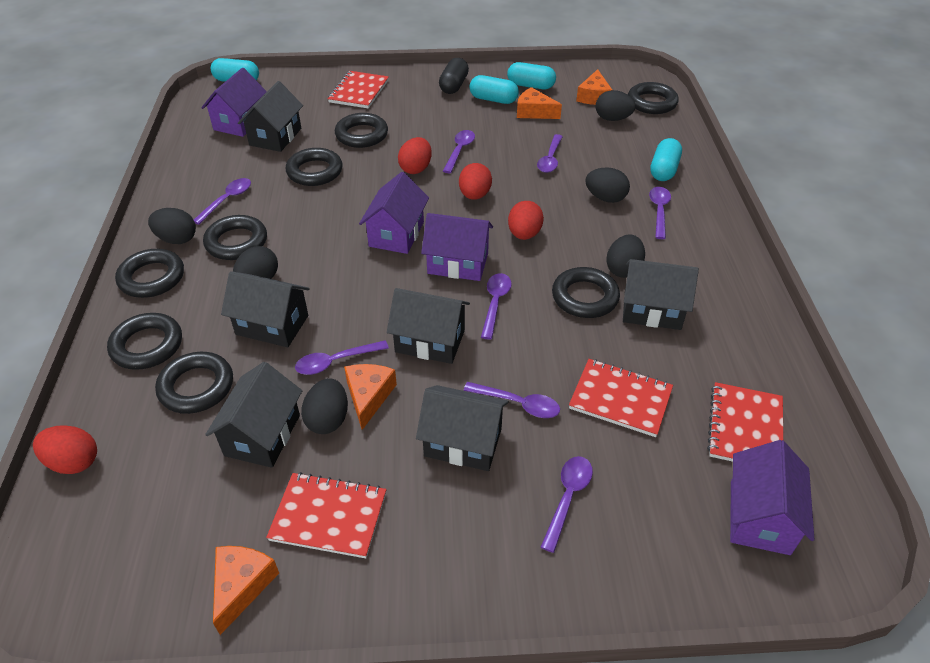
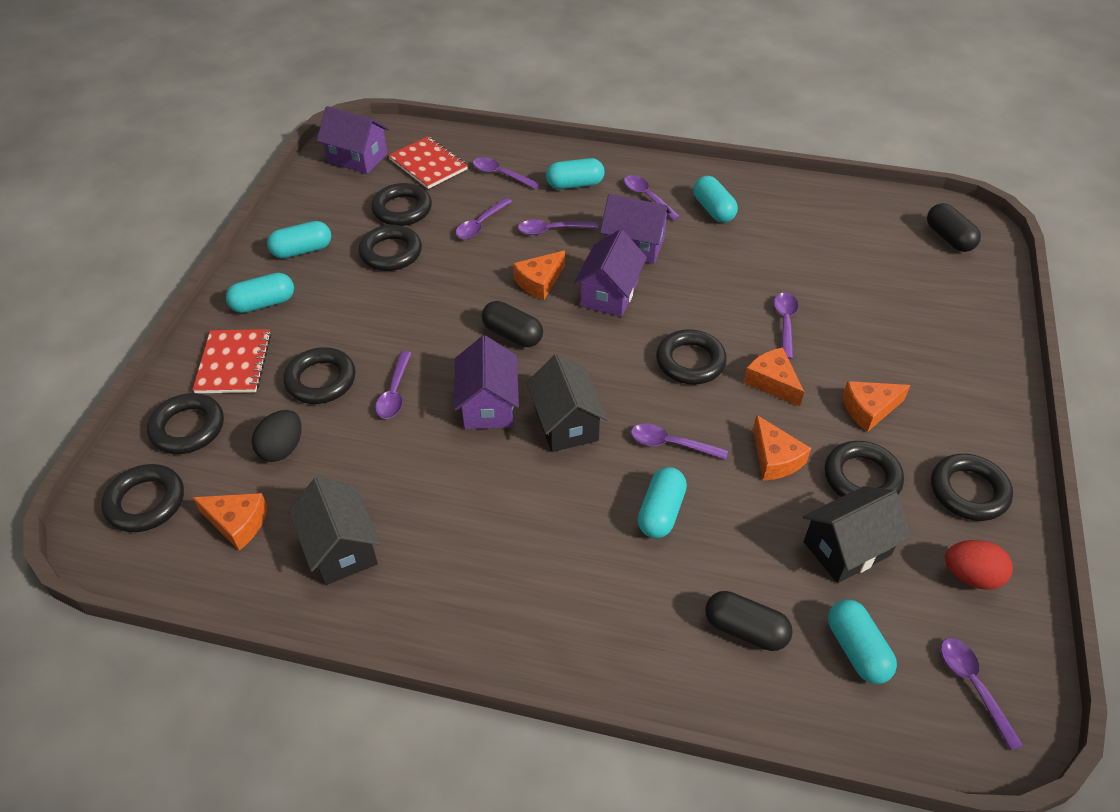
black capsule: [439,58,469,94] = 1 -> [482,301,543,347] [705,591,793,651] [927,203,981,252] = 3
black egg: [148,208,196,244] [233,246,278,279] [301,378,348,434] [585,167,630,203] [596,90,635,121] [606,235,645,278] = 6 -> [252,410,302,462] = 1
black house: [205,362,302,468] [221,271,310,347] [238,81,303,152] [387,288,470,364] [416,385,509,471] [623,259,699,330] = 6 -> [288,477,381,585] [526,354,608,452] [803,486,911,583] = 3
orange cheese: [213,546,279,635] [344,364,397,430] [517,87,562,119] [576,69,612,105] = 4 -> [193,493,268,551] [513,251,565,300] [744,347,804,407] [753,415,811,481] [842,381,911,432] = 5
red egg: [33,425,97,474] [398,137,432,174] [459,163,492,200] [508,201,544,240] = 4 -> [945,540,1013,590] = 1
red notebook: [266,472,387,558] [328,71,389,108] [569,359,673,437] [707,382,783,462] = 4 -> [192,329,271,393] [388,136,468,189] = 2
turquoise capsule: [211,58,259,82] [470,75,519,104] [507,62,556,89] [650,138,682,181] = 4 -> [226,273,294,313] [267,221,331,259] [546,158,605,189] [638,467,687,538] [693,176,738,223] [828,599,897,684] = 6

